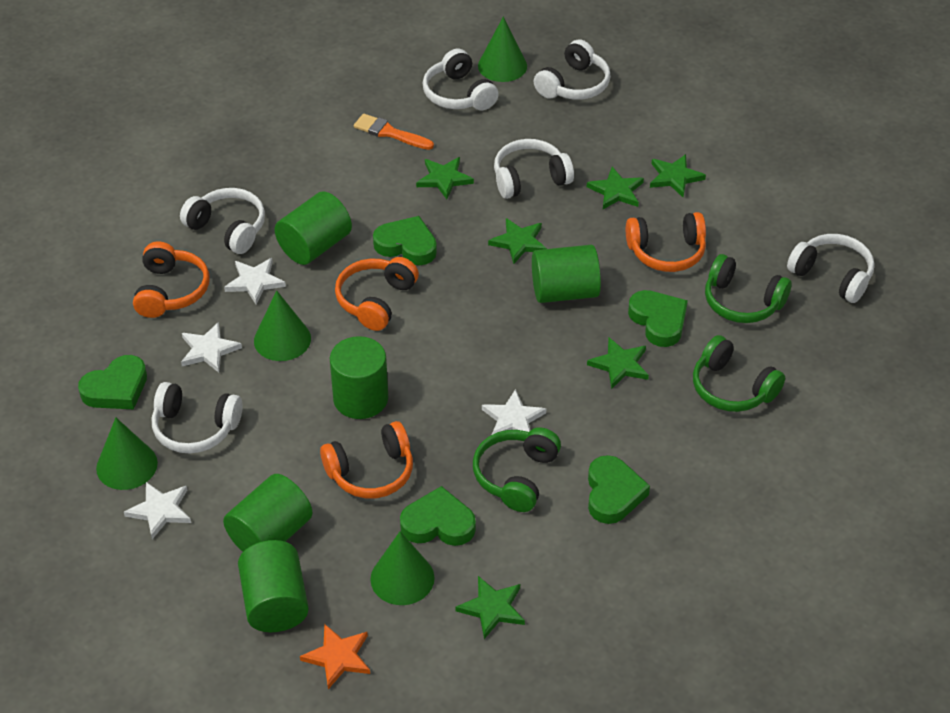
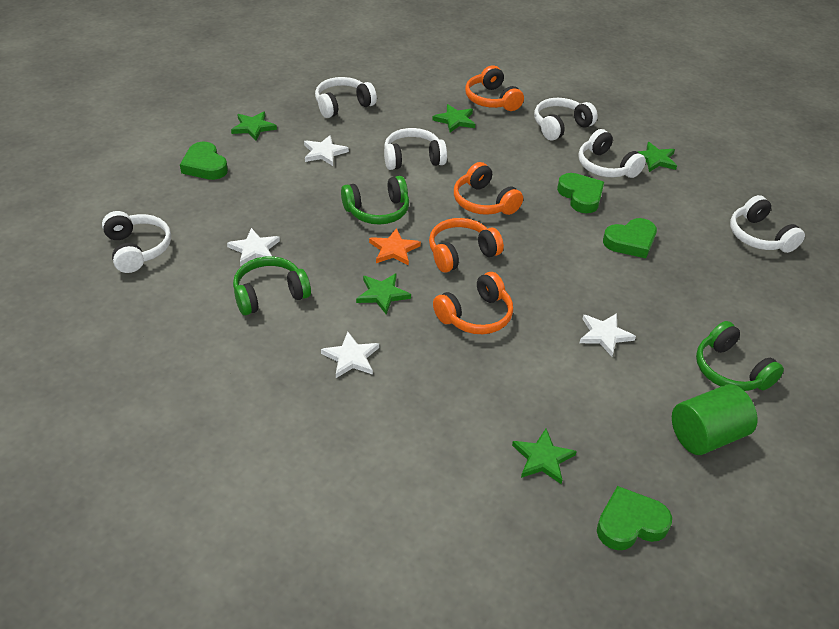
green cone: [96,417,158,490] [254,290,311,361] [370,531,435,605] [478,17,527,82] = 4 -> none = 0
green cylinder: [223,474,312,552] [238,540,309,632] [275,191,352,265] [330,336,388,419] [532,245,601,303] = 5 -> [672,384,757,455] = 1
green heart: [78,355,147,409] [373,216,437,265] [400,486,476,546] [588,455,650,524] [628,290,688,347] = 5 -> [180,142,228,180] [557,173,604,213] [597,486,672,550] [603,218,657,258] = 4
green star: [416,157,474,199] [455,576,525,639] [488,218,547,264] [587,167,644,209] [587,338,649,389] [650,154,706,197] = 6 -> [231,112,277,140] [356,273,411,314] [432,104,475,132] [512,429,577,484] [637,142,677,172] = 5
orange brush: [354,114,434,150] = 1 -> none = 0

